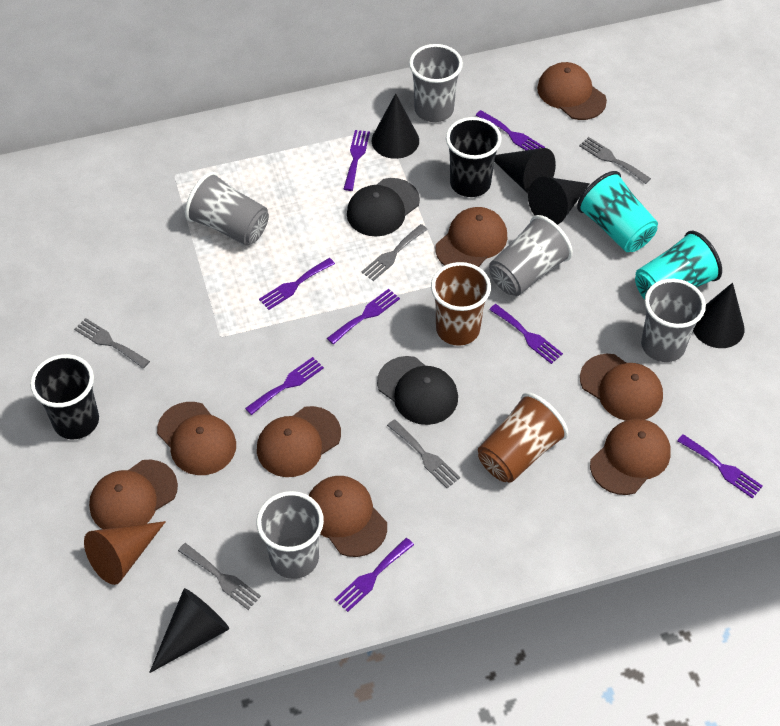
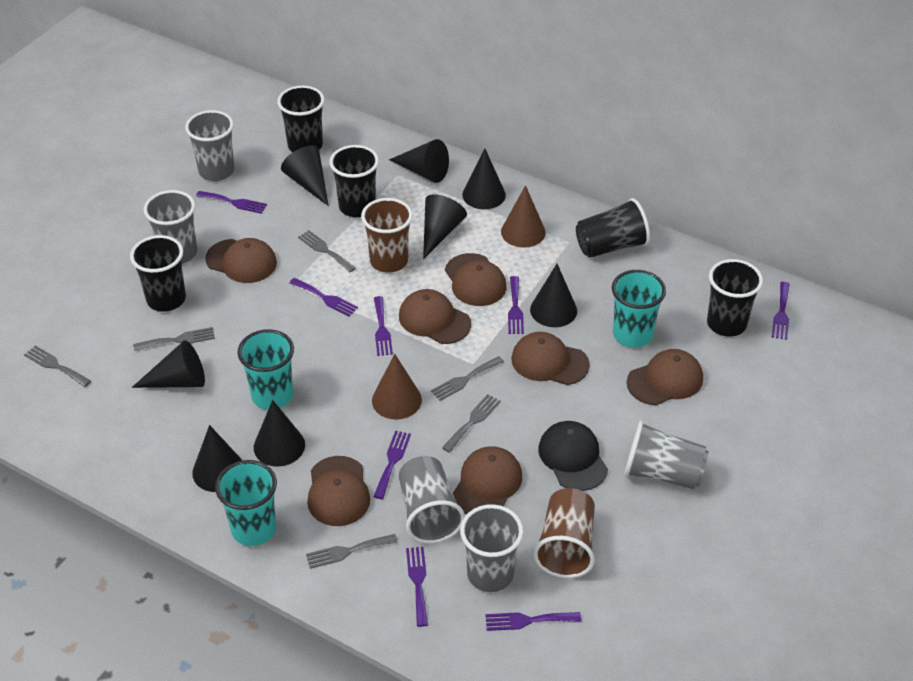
black cap: [347,178,420,237] [377,356,458,425] = 2 -> [539,421,608,491] = 1
black cone: [149,588,229,673] [372,93,419,159] [494,148,556,193] [528,177,590,225] [693,283,745,348] = 5 -> [132,340,205,388] [192,425,243,492] [254,400,305,467] [281,146,329,206] [389,139,449,183] [423,194,467,259] [462,149,506,209] [530,264,577,327] = 8
black cup: [30,354,99,439] [446,117,501,197] = 2 -> [130,235,186,312] [277,85,325,152] [329,145,379,217] [576,198,650,258] [707,259,763,337] = 5
brown cap: [89,460,178,529] [157,402,236,475] [257,406,341,477] [309,476,387,557] [435,207,507,267] [537,62,607,120] [580,354,663,421] [590,419,671,495] = 8 -> [205,238,277,283] [307,456,370,526] [399,289,471,344] [445,253,507,306] [452,446,522,514] [511,332,590,385] [627,349,703,405] = 7
brown cone: [84,521,166,585] = 1 -> [372,354,422,420] [501,185,546,248] = 2
grey fork: [74,318,150,368] [178,543,261,610] [361,224,428,281] [387,419,460,488] [579,137,651,184] = 5 -> [24,345,91,387] [133,327,215,351] [298,230,356,272] [306,534,397,569] [431,356,504,401] [442,394,501,453] = 6
turquoise cup: [577,171,658,252] [635,231,722,300] = 2 -> [215,460,277,546] [237,329,294,410] [612,270,666,347] = 3

